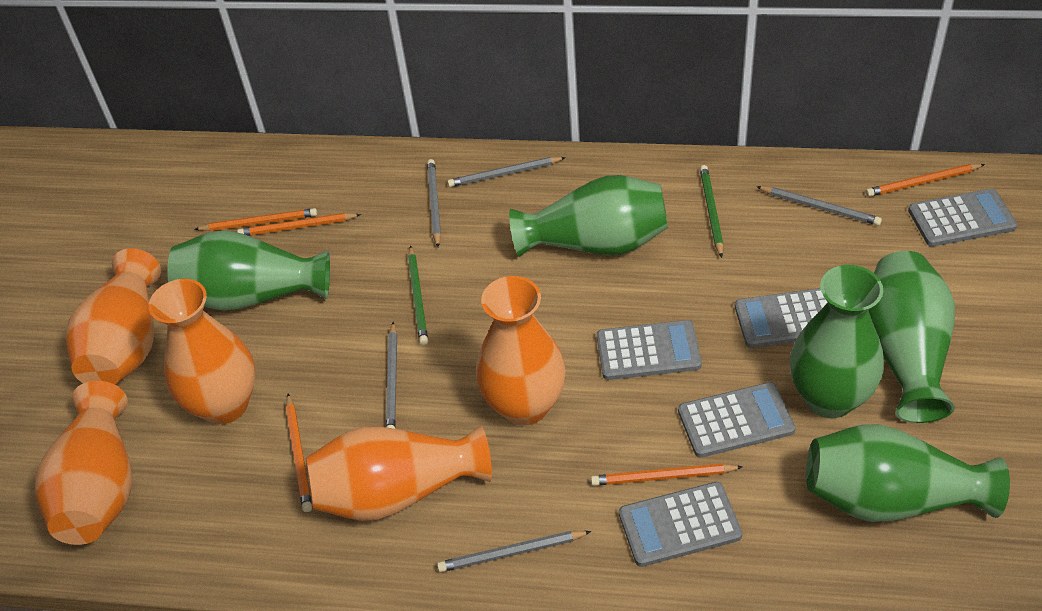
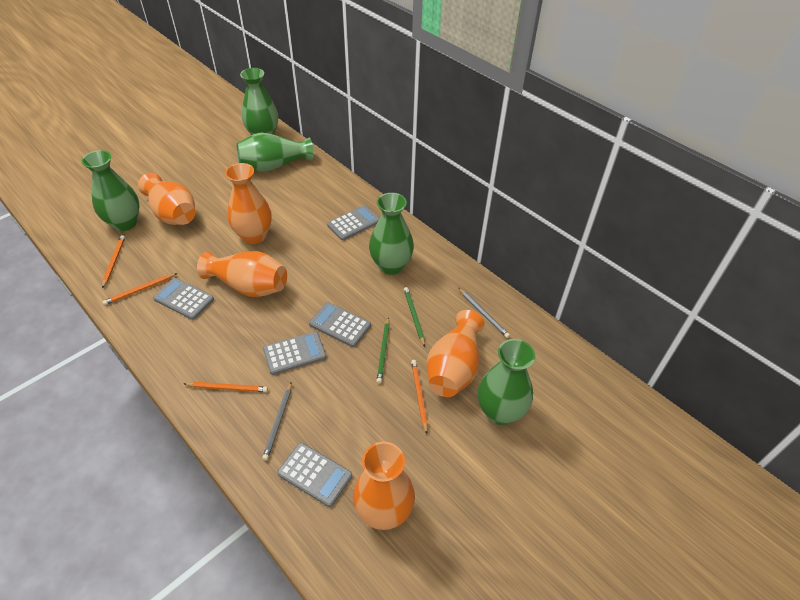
grey pencil: [386,322,397,429] [427,159,441,247] [437,531,591,572] [447,157,566,187] [756,186,882,226] = 5 -> [262,382,292,461] [459,288,510,338] = 2
orange pencil: [194,208,317,231] [237,213,361,236] [286,394,312,512] [591,463,743,486] [866,164,985,197] = 5 -> [102,235,125,288] [103,273,178,305] [184,382,268,392] [411,360,428,434] = 4

